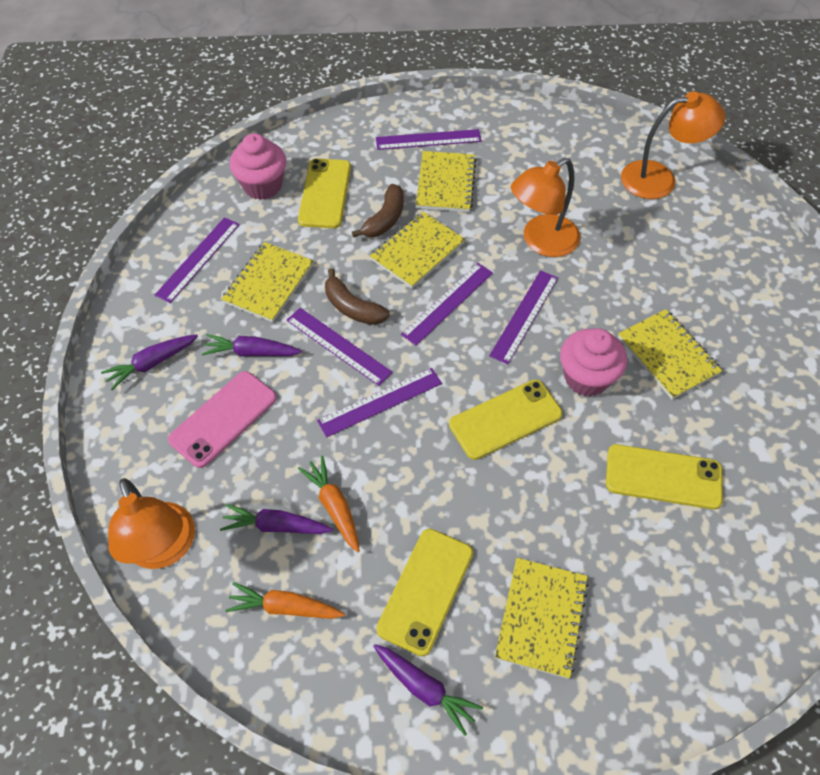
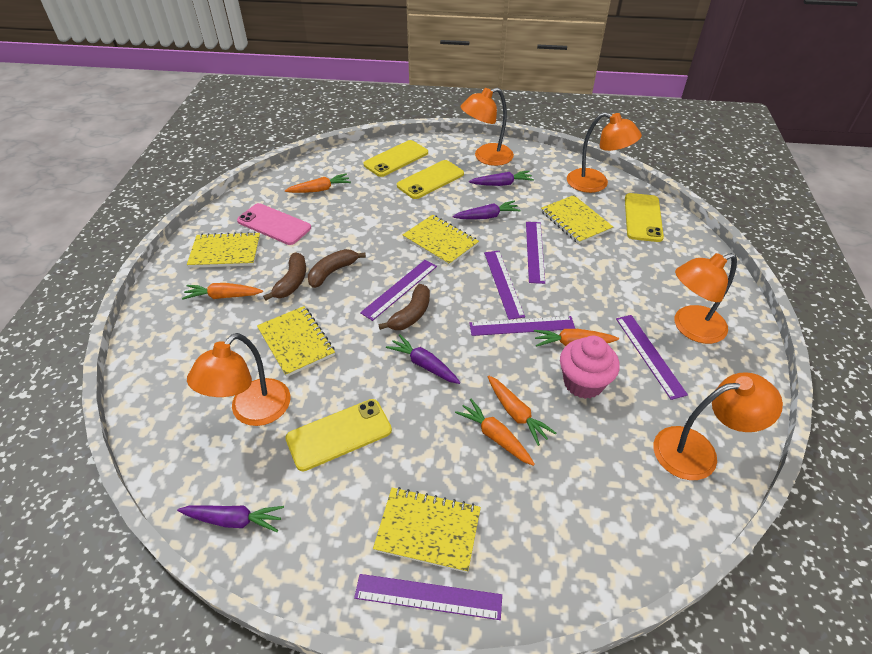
brown banana: [325,268,390,325] [352,184,404,238] = 2 -> [263,253,306,301] [308,249,366,288] [379,284,430,330] = 3
orange carrot: [225,582,345,619] [298,456,360,553] = 2 -> [182,283,263,300] [285,173,351,193] [455,399,535,466] [488,376,556,446] [534,329,619,347] = 5
orange lamp: [108,478,195,569] [511,158,580,257] [621,91,725,199] = 3 -> [187,333,290,426] [461,88,514,166] [567,112,642,193] [654,372,783,480] [675,253,737,344] = 5
pink cupcake: [230,134,286,200] [560,328,627,397] = 2 -> [560,336,620,399] = 1

